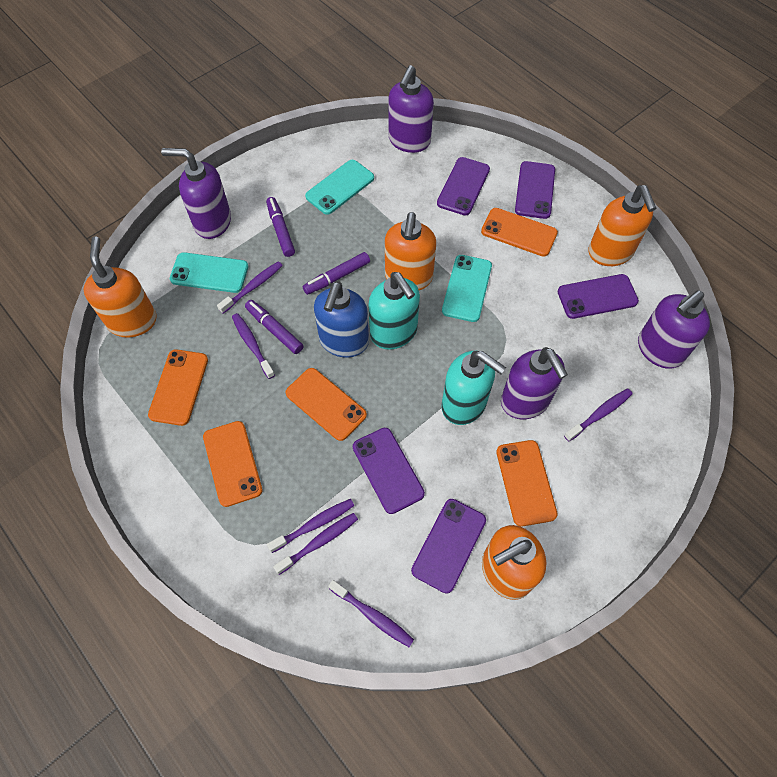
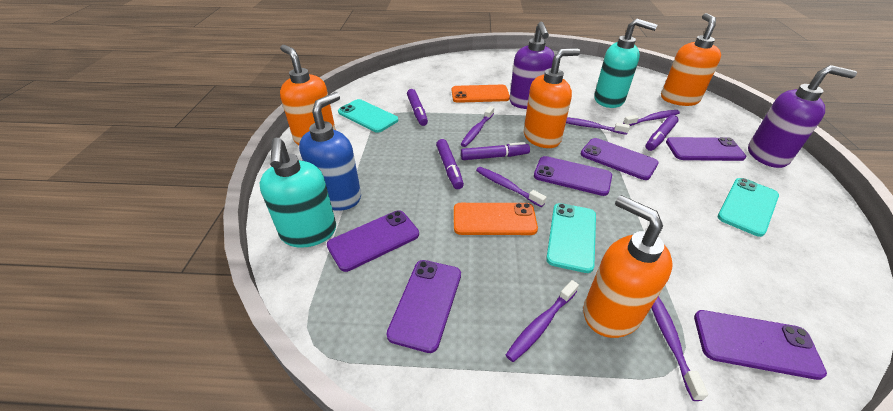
orange phone: [148,349,208,426] [203,421,263,507] [285,368,367,441] [481,208,558,257] [496,440,558,526] = 5 -> [452,85,510,103] [454,203,538,235] = 2
purple marker: [245,300,303,354] [266,197,295,257] [303,252,370,295] = 3 -> [407,89,428,126] [436,139,464,189] [461,142,530,160] [645,115,679,151] = 4
purple phone: [353,428,425,514] [411,499,486,594] [437,157,490,215] [515,161,555,219] [557,274,639,319] = 5 -> [327,210,419,272] [387,260,461,353] [534,156,612,196] [580,138,659,180] [666,137,746,161] [694,310,827,380] = 6
purple soap dispenser: [161,148,231,239] [389,65,434,153] [501,347,568,419] [638,290,710,369] = 4 -> [510,22,555,109] [748,65,857,168] = 2

